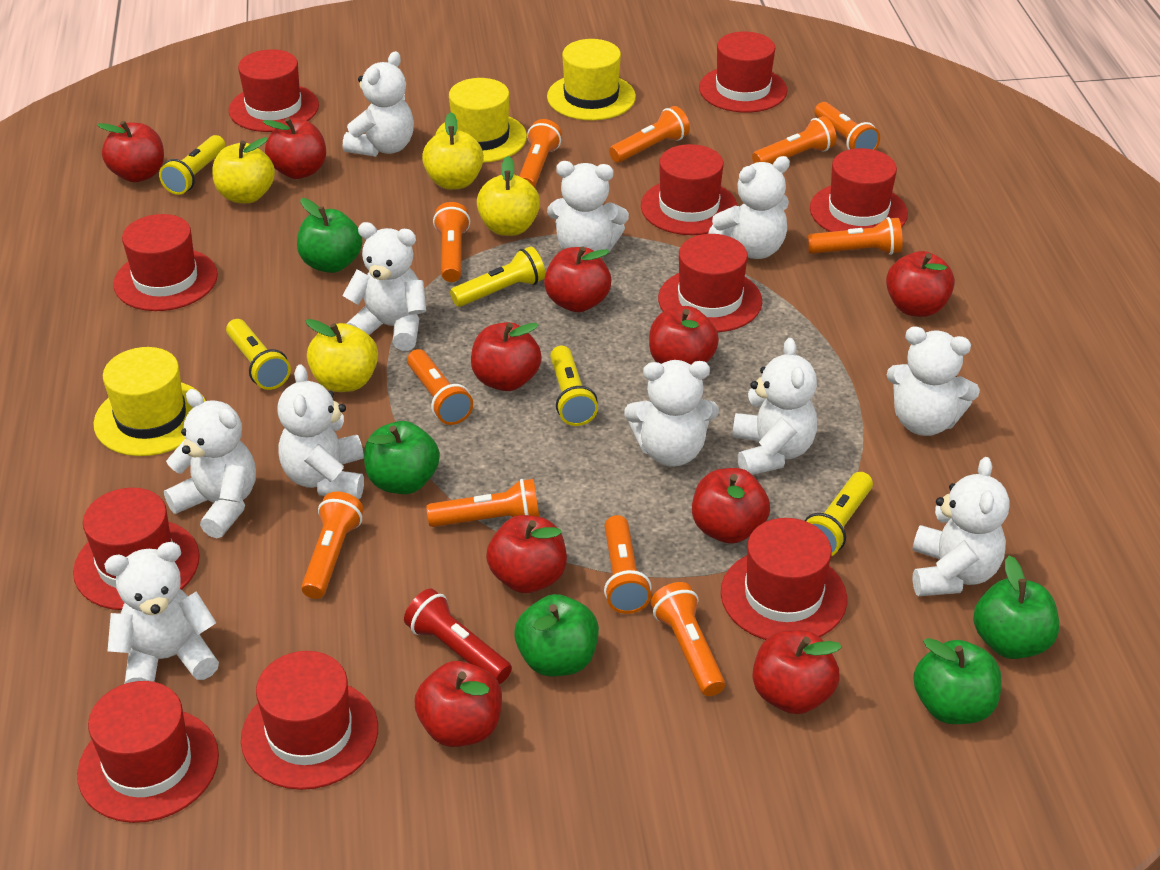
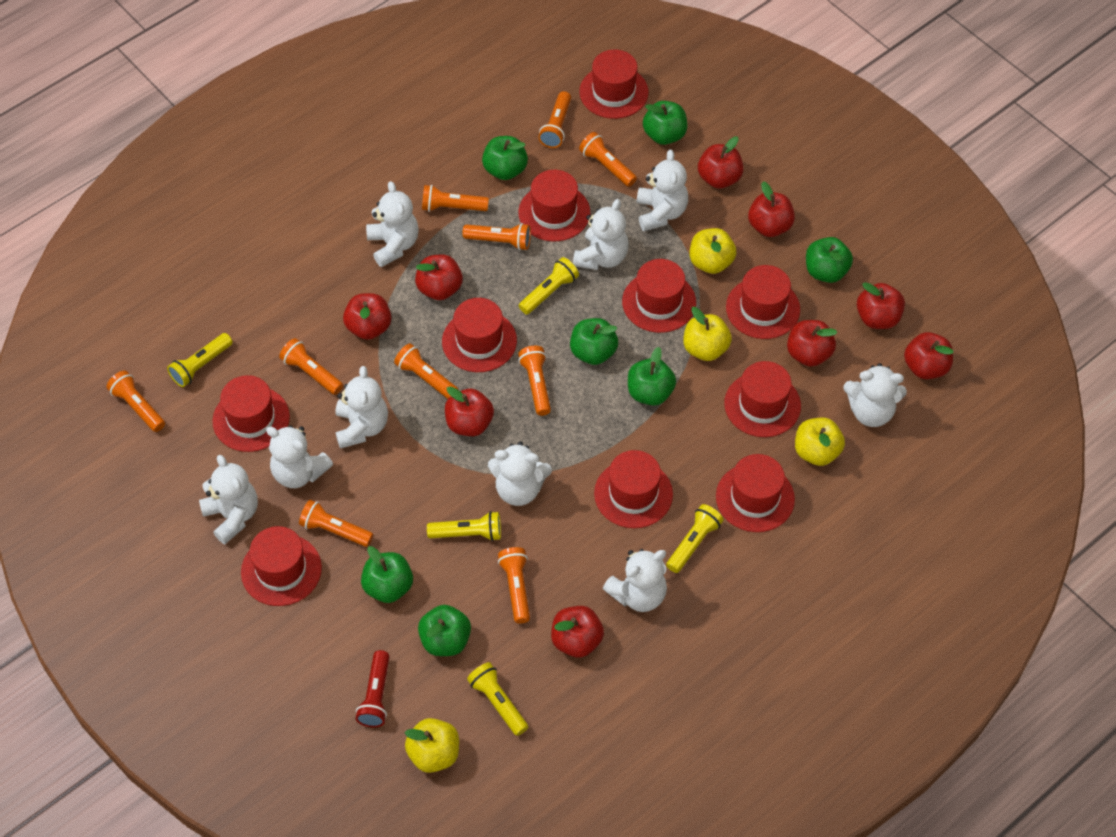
green apple: [297,198,362,273] [364,421,440,494] [514,594,599,676] [913,638,1002,724] [973,556,1059,659] = 5 -> [361,546,413,603] [418,605,471,656] [482,136,528,180] [570,318,618,365] [628,347,676,406] [643,101,688,145] [806,237,853,283] = 7
orange flashlight: [301,492,364,599] [407,349,473,425] [426,479,539,527] [433,202,470,282] [519,119,562,188] [604,515,652,614] [609,106,690,163] [651,582,725,696] [752,116,837,164] [807,217,903,255] [814,102,880,150] = 11 -> [106,371,165,432] [279,338,343,395] [299,500,373,547] [394,343,459,399] [422,185,489,212] [462,223,531,250] [498,547,530,624] [518,346,551,416] [539,91,571,148] [579,132,637,187] = 10
red apple: [97,121,164,182] [263,117,326,179] [415,661,502,747] [471,322,542,391] [486,515,567,593] [544,247,611,312] [649,306,719,365] [692,468,770,544] [753,630,842,714] [886,251,955,317] = 10 -> [343,293,391,340] [415,254,463,300] [445,386,494,436] [551,606,604,658] [698,136,743,188] [748,181,795,237] [787,320,837,367] [857,282,905,329] [904,332,953,379] = 9
white teddy bear: [104,542,219,684] [164,389,256,538] [277,364,364,499] [342,222,426,351] [343,51,414,157] [547,161,629,252] [624,360,719,467] [708,156,790,259] [732,338,817,475] [887,326,980,436] [912,457,1010,596] = 11 -> [199,455,258,544] [266,425,333,488] [335,366,388,449] [366,181,419,267] [488,441,552,506] [573,199,629,270] [603,549,667,612] [637,150,688,231] [843,363,907,427] = 9
yellow hat: [93,347,206,456] [436,78,527,163] [547,39,636,120] = 3 -> none = 0

